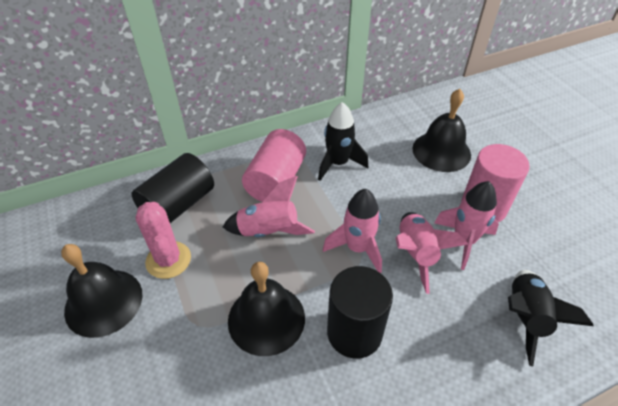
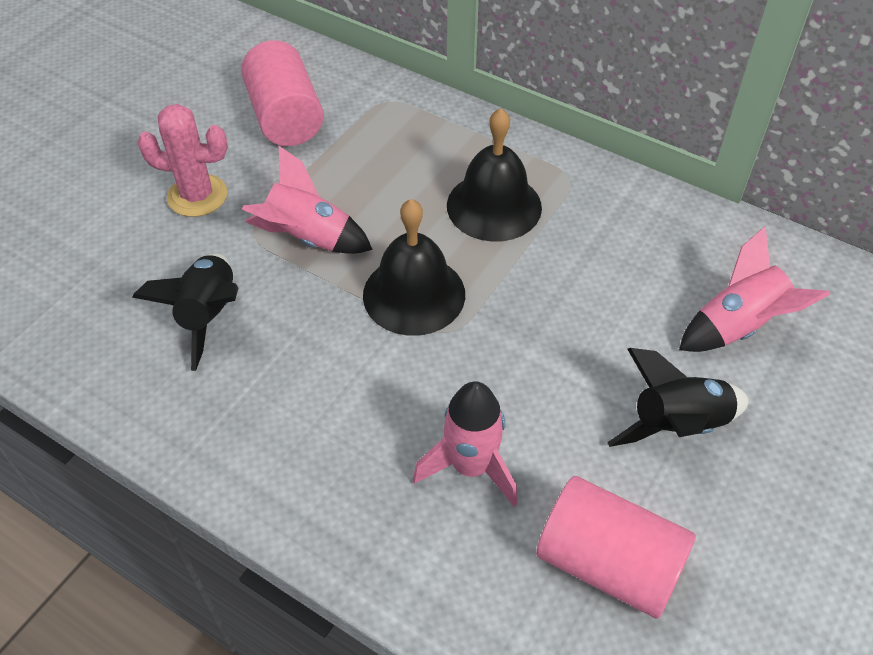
black bell: [61,244,142,338] [228,262,305,356] [412,89,471,172] = 3 -> [363,199,465,336] [447,108,542,242] = 2
black cylinder: [131,153,214,223] [327,266,393,359] = 2 -> none = 0
pink rocket: [223,176,315,237] [323,189,382,273] [395,212,469,294] [434,181,499,270] = 4 -> [242,146,373,254] [413,381,518,507] [679,226,830,352] = 3

